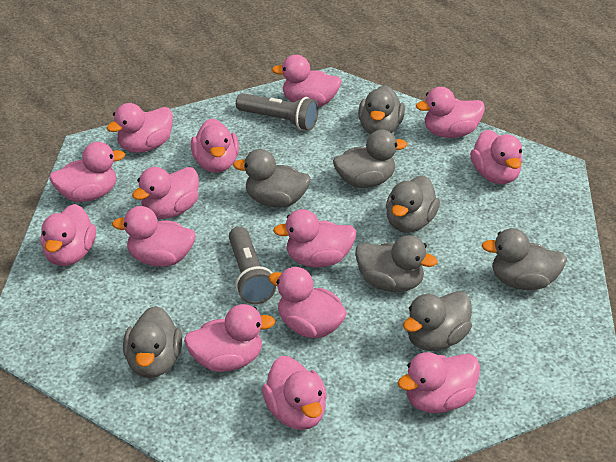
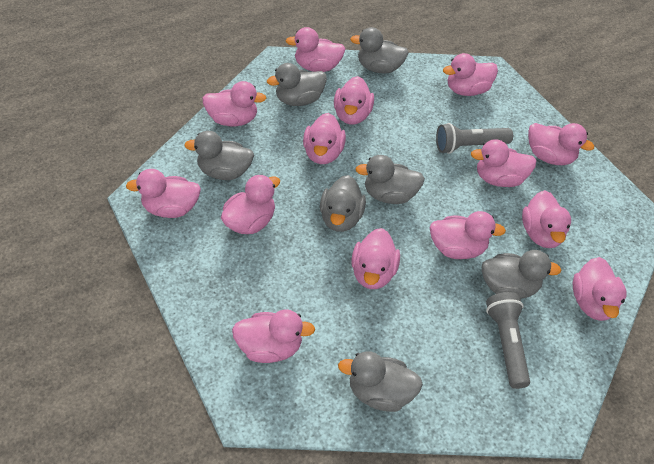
grey duck: [123,306,182,378] [233,149,311,207] [333,130,407,188] [355,235,438,292] [358,85,405,134] [386,176,440,233] [403,291,472,351] [481,228,567,290] = 8 -> [184,131,254,180] [267,63,327,106] [320,175,366,232] [338,351,423,412] [350,27,409,74] [355,155,425,204] [482,250,561,299] = 7

